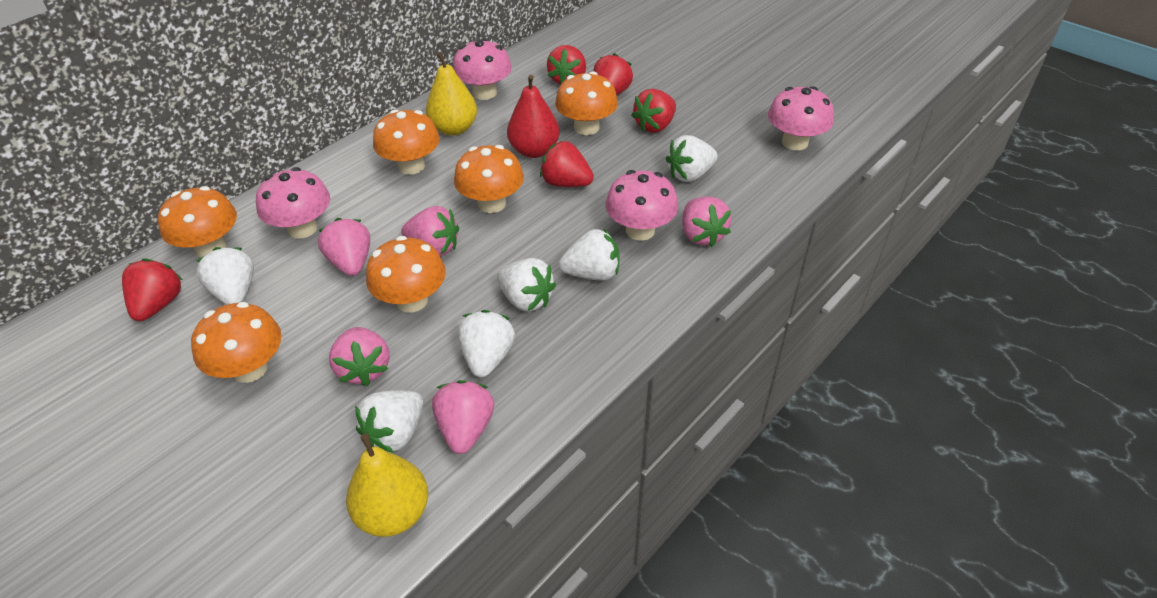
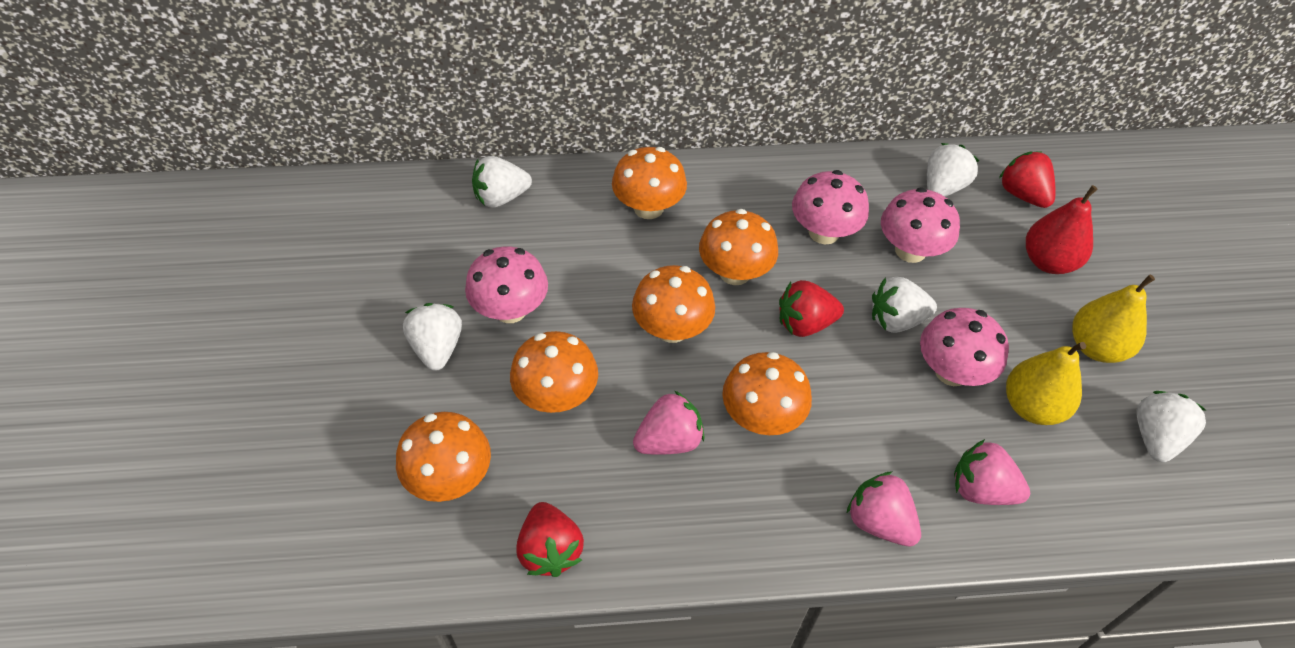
pink strawberry: [318,218,370,276] [329,327,390,386] [401,206,459,256] [432,380,494,454] [682,197,731,247] = 5 -> [633,391,704,455] [846,471,921,546] [954,439,1030,505] = 3
red strawberry: [122,258,183,321] [540,141,594,187] [547,45,586,85] [594,53,633,95] [631,89,676,133] = 5 -> [516,502,584,577] [779,280,844,337] [999,151,1056,208] = 3
white strawberry: [196,247,254,305] [355,390,423,453] [458,310,515,377] [497,258,556,312] [559,229,619,281] [666,135,718,182] = 6 -> [403,303,462,371] [472,156,532,207] [872,276,937,333] [927,143,979,197] [1136,391,1207,462] = 5

